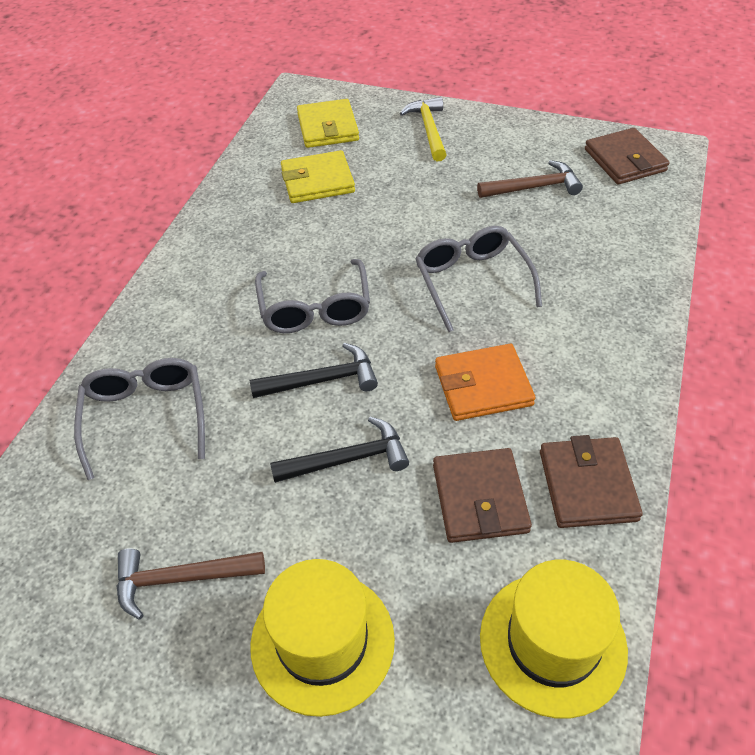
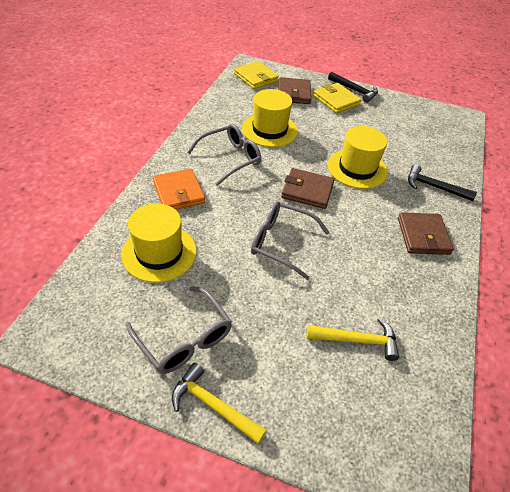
brown hammer: [116,548,265,619] [477,160,583,198] = 2 -> none = 0
yellow hammer: [400,97,447,161] = 1 -> [172,363,267,444] [306,318,399,361] = 2
yellow hat: [250,559,395,717] [480,560,628,719] = 2 -> [121,203,197,283] [242,89,298,147] [328,126,388,189] = 3

